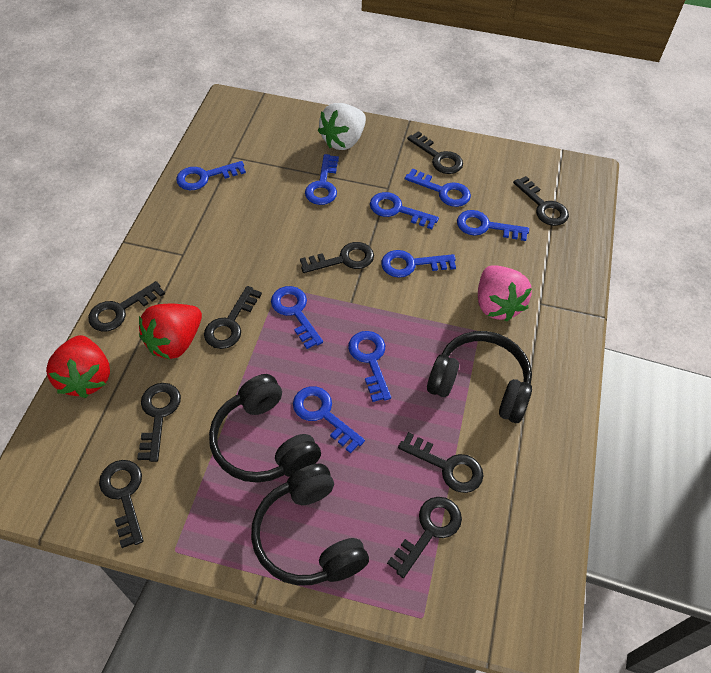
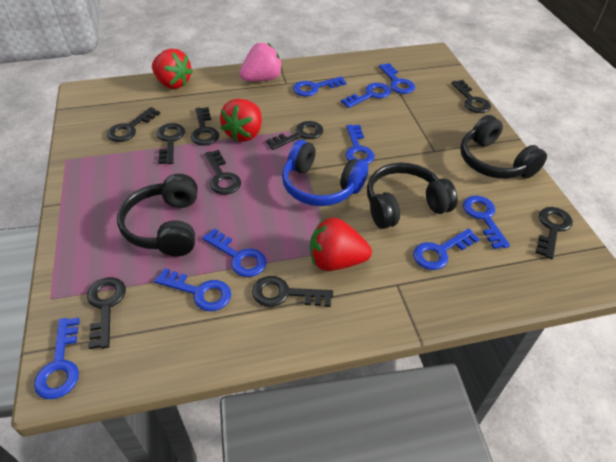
blue headphones: none = 0 -> [282,140,368,206] = 1
red strawberry: [46,335,110,398] [139,304,202,359] = 2 -> [152,49,193,89] [220,99,262,142] [310,218,372,271] = 3
white strawberry: [318,103,366,150] = 1 -> none = 0

